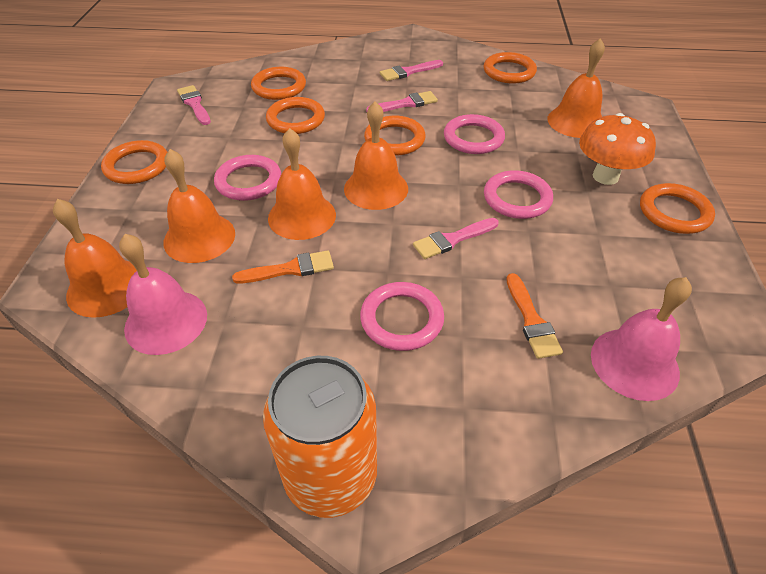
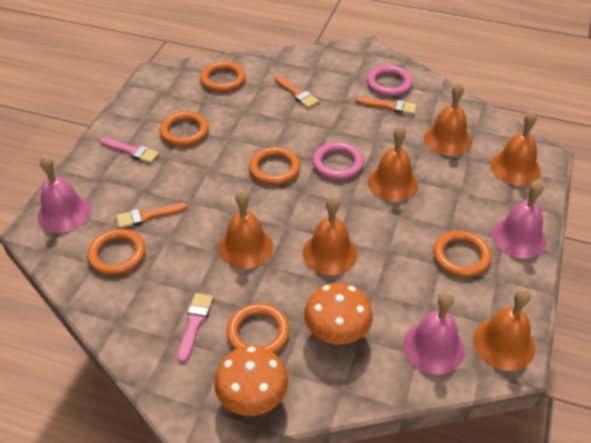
orange bell: [53,199,137,318] [164,149,235,263] [268,128,336,240] [344,101,408,210] [547,38,605,138] = 5 -> [219,190,273,269] [303,196,358,275] [368,125,418,201] [424,82,472,156] [473,288,535,371] [490,110,541,186] = 6
orange brush: [232,250,334,284] [506,273,563,359] = 2 -> [116,203,187,229] [275,75,319,108] [356,97,417,115] = 3
orange can: [263,356,377,518] = 1 -> none = 0
orange mushroom: [579,113,656,185] = 1 -> [214,346,288,416] [304,282,373,345] = 2
pink bell: [119,234,207,355] [591,277,692,401] = 2 -> [37,155,91,233] [403,292,465,374] [492,180,547,259] = 3
pink brush: [177,85,211,125] [366,91,438,112] [380,60,443,81] [413,218,499,259] = 4 -> [101,138,159,163] [177,293,213,363] = 2
pink ring: [214,155,281,201] [360,282,444,351] [444,114,505,154] [484,170,553,219] = 4 -> [313,142,364,180] [367,65,413,96] = 2

